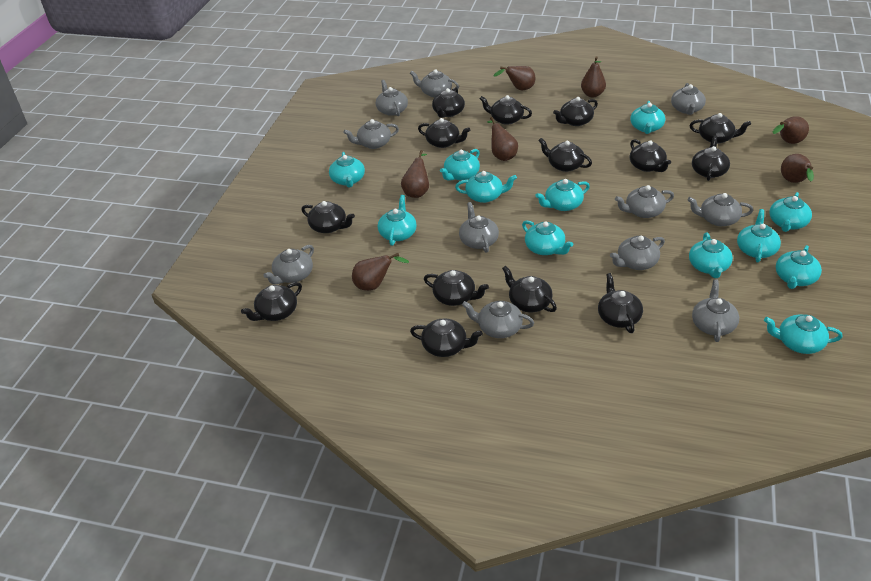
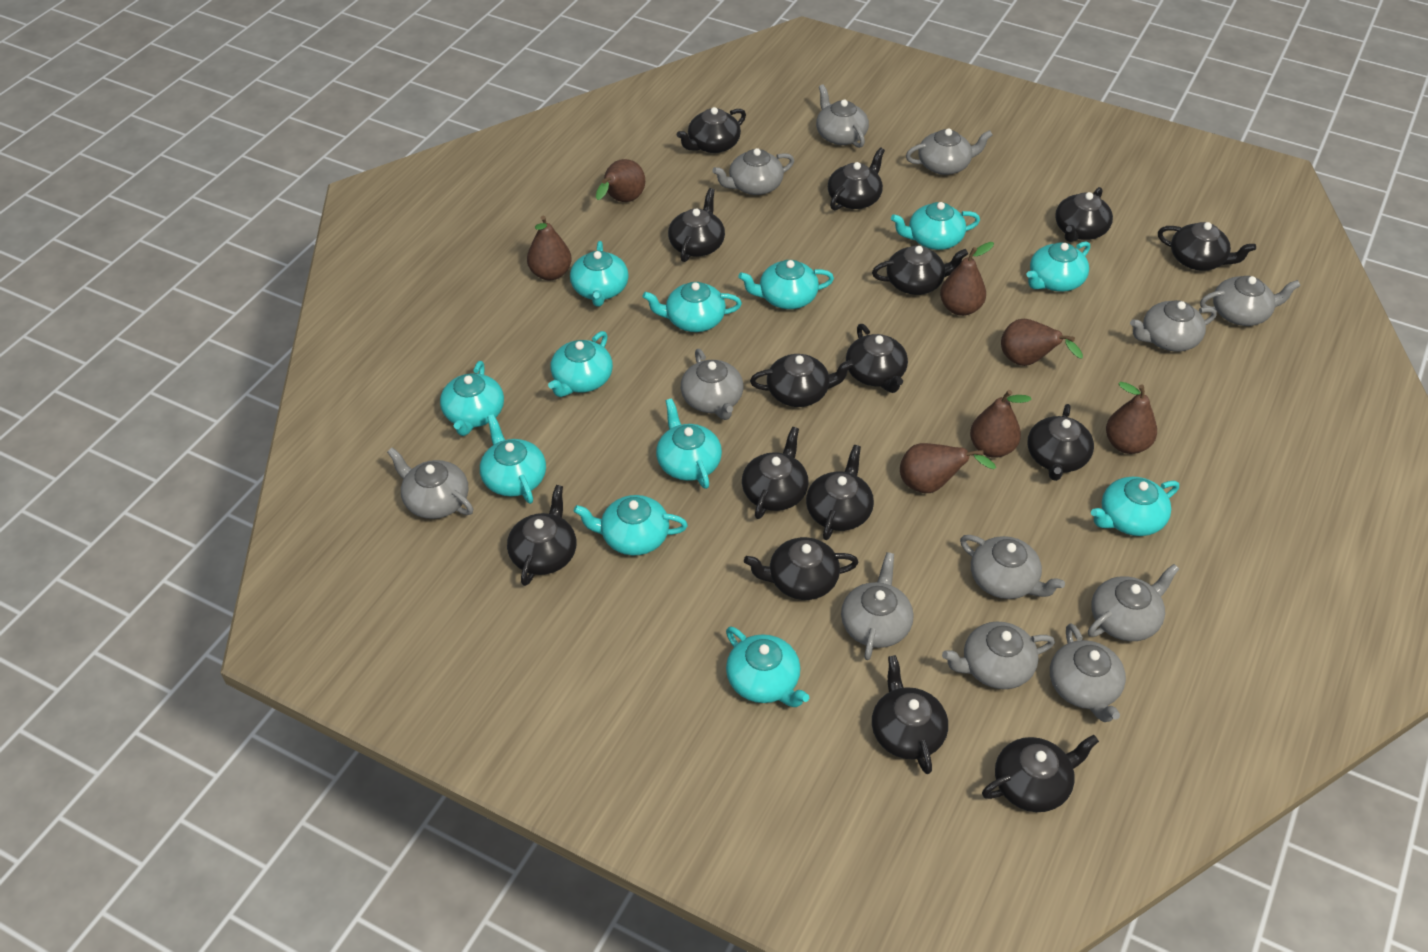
black teapot: [241,282,302,321] [301,201,355,233] [410,318,483,357] [418,118,470,148] [424,270,489,306] [432,87,465,118] [480,95,532,125] [502,266,557,312] [538,138,592,172] [553,97,598,126] [598,273,643,333] [630,139,671,172] [690,113,751,144] [692,135,730,181] = 14 -> [507,485,576,586] [668,188,725,262] [677,107,746,153] [742,427,808,519] [744,537,859,600] [750,354,854,407] [806,445,874,540] [828,148,885,210] [846,324,908,393] [872,246,968,295] [872,655,948,774] [982,735,1099,812] [1027,404,1094,481] [1055,187,1113,242] [1158,222,1256,271] = 15
grey teapot: [263,245,314,285] [343,119,399,149] [376,80,408,116] [410,69,459,97] [459,202,499,253] [462,301,534,338] [610,236,665,270] [615,185,674,218] [671,83,706,115] [687,193,753,226] [692,279,739,342] = 11 -> [387,447,473,519] [681,349,743,420] [712,148,794,195] [816,84,869,148] [841,552,913,660] [906,128,993,175] [942,622,1055,689] [960,535,1065,599] [1050,624,1126,722] [1088,564,1179,641] [1130,300,1217,352] [1200,276,1301,326] = 12

